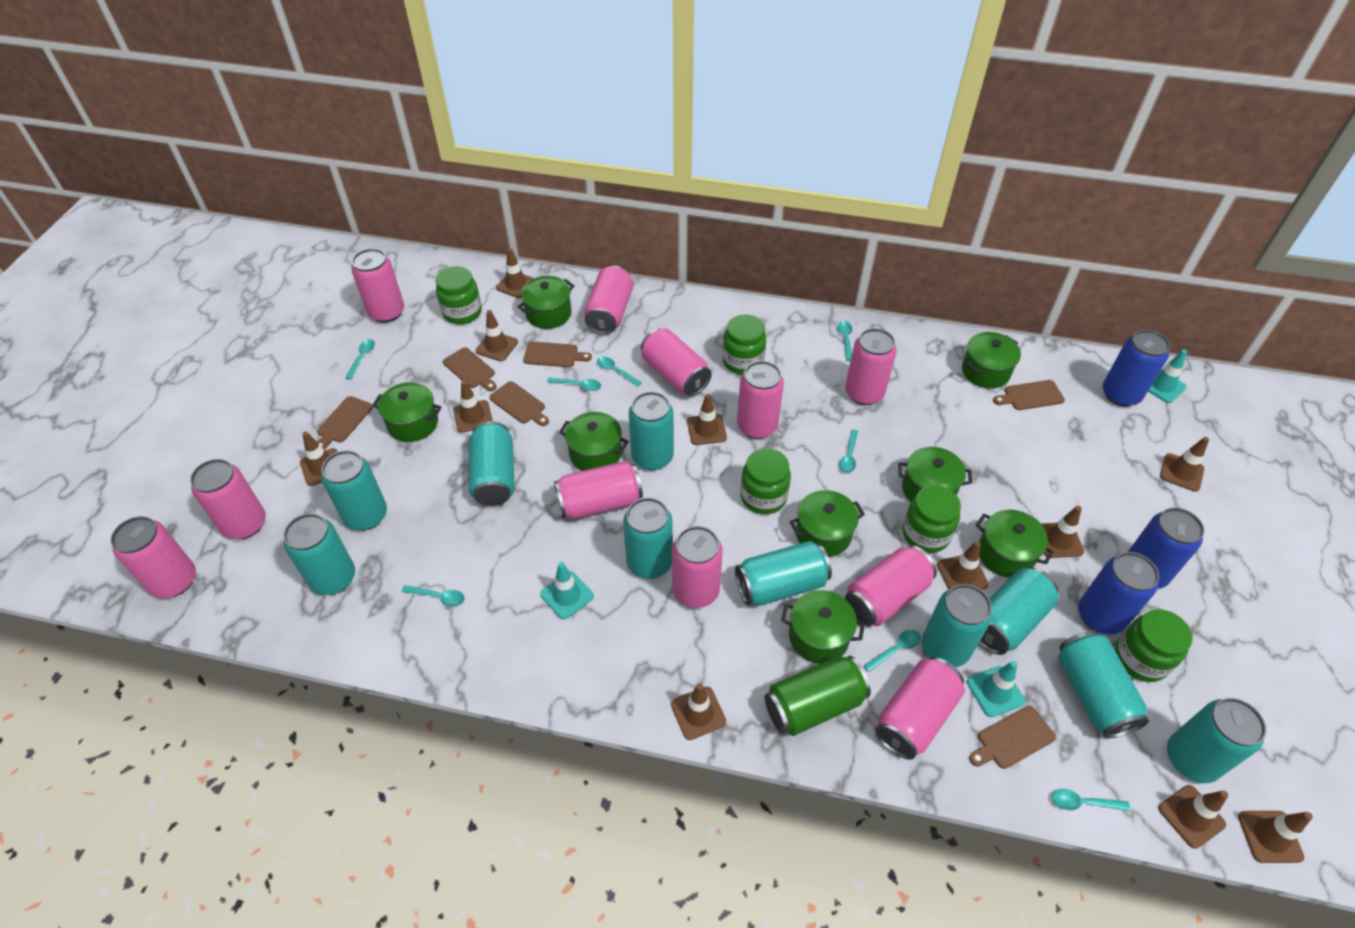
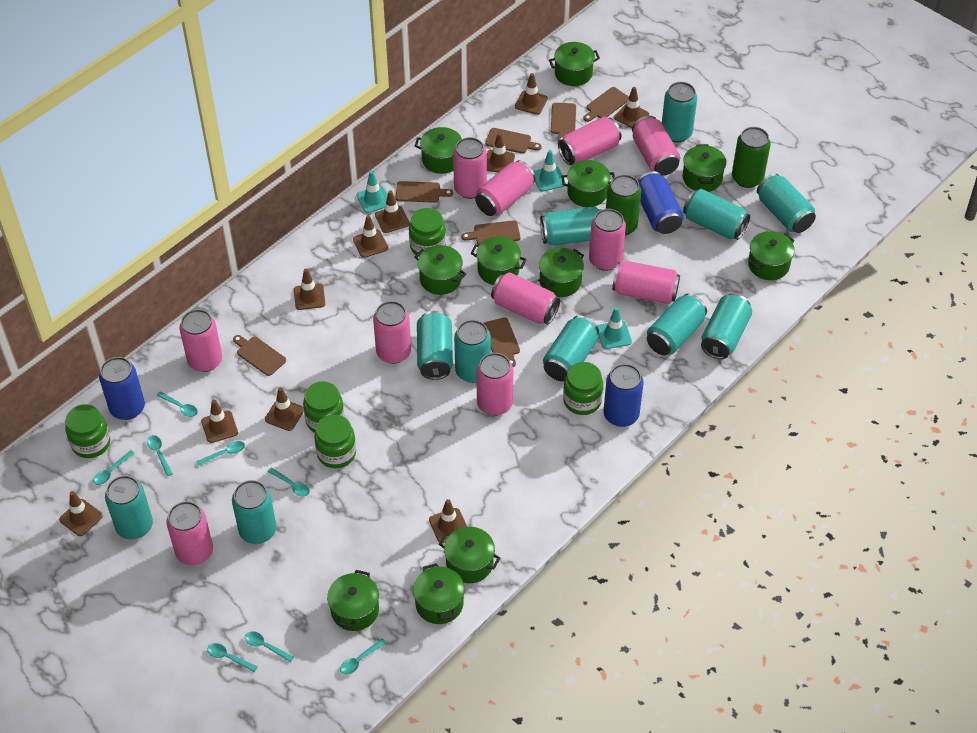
brown cutting board: [317,396,373,450] [443,347,497,391] [489,381,549,426] [523,341,592,367] [969,706,1056,769] [993,380,1065,410] = 6 -> [233,335,286,376] [396,181,453,203] [462,220,520,245] [483,317,520,367] [485,128,542,154] [551,103,576,142] [583,87,629,122] = 7
brown traffic cone: [300,432,338,486] [453,380,493,433] [475,310,518,361] [496,248,534,298] [671,683,726,740] [687,394,727,445] [937,541,989,590] [1041,506,1084,558] [1158,785,1228,849] [1160,437,1209,492] [1238,811,1313,863] = 11 -> [59,491,103,536] [201,399,238,443] [265,387,304,431] [294,268,325,310] [353,215,388,258] [375,191,410,233] [429,499,467,543] [487,133,515,173] [515,73,548,115] [614,87,649,128] = 10
green can: [765,656,871,736] = 1 -> [606,175,641,236] [732,127,771,188] = 2
green pot: [372,382,442,442] [517,276,574,329] [559,412,629,471] [781,590,865,664] [790,490,865,557] [898,447,972,502] [962,332,1021,388] [976,510,1054,578] = 8 -> [327,570,379,631] [413,563,465,624] [415,127,462,174] [415,245,466,295] [439,527,501,583] [471,236,527,285] [538,248,584,297] [549,42,600,86] [561,160,615,207] [683,144,726,192] [748,231,795,280] = 11
turquoise can: [283,513,355,595] [321,450,387,530] [469,421,515,506] [623,498,673,579] [629,392,674,470] [735,541,832,606] [922,584,992,667] [979,568,1059,655] [1058,631,1149,738] [1167,698,1266,783] = 10 -> [105,476,153,540] [232,480,276,544] [417,311,453,380] [454,320,491,383] [540,207,600,246] [543,315,599,381] [647,293,707,355] [662,82,697,142] [683,189,750,240] [701,293,752,359] [757,173,816,233] = 11

